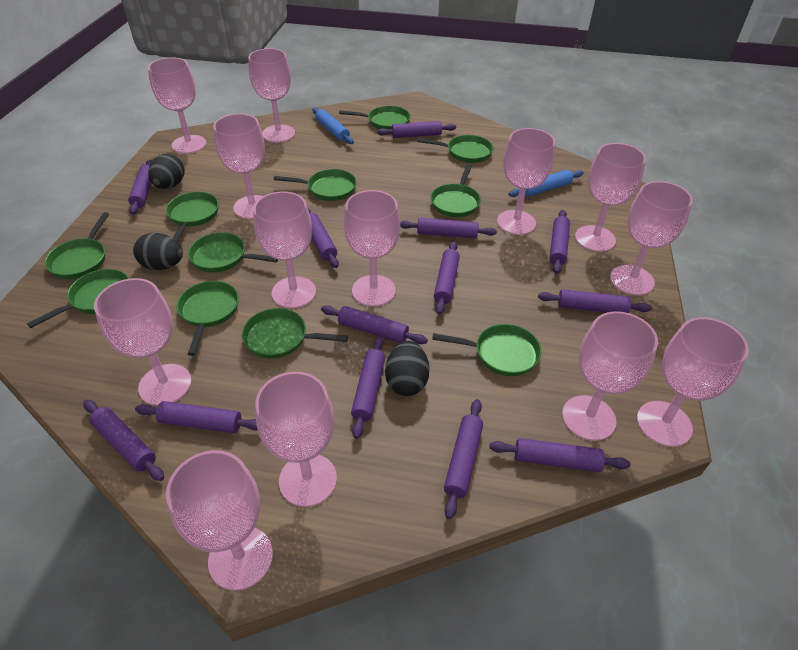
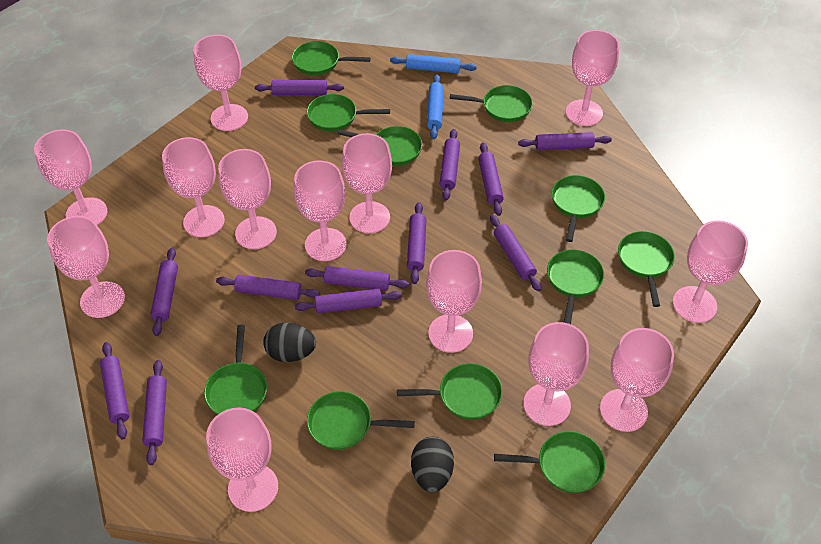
black egg: [133,233,183,270] [148,154,185,189] [385,341,430,396] = 3 -> [263,323,316,362] [411,437,454,492] = 2
purple rolling pin: [83,400,164,481] [128,160,152,215] [135,401,258,433] [308,208,339,268] [321,305,428,344] [351,336,385,439] [377,121,456,138] [400,218,497,239] [434,241,460,314] [444,399,483,519] [490,438,630,472] [538,289,652,313] [550,210,570,274] = 13 -> [100,342,129,440] [142,360,167,465] [150,248,178,336] [216,274,320,300] [255,80,344,95] [295,288,402,313] [305,266,409,291] [407,202,426,284] [440,129,460,201] [478,142,504,216] [490,215,541,291] [518,132,612,150] = 12

